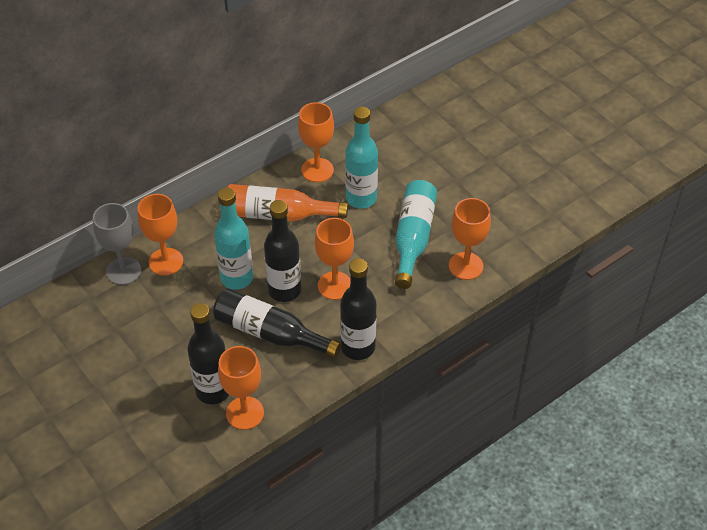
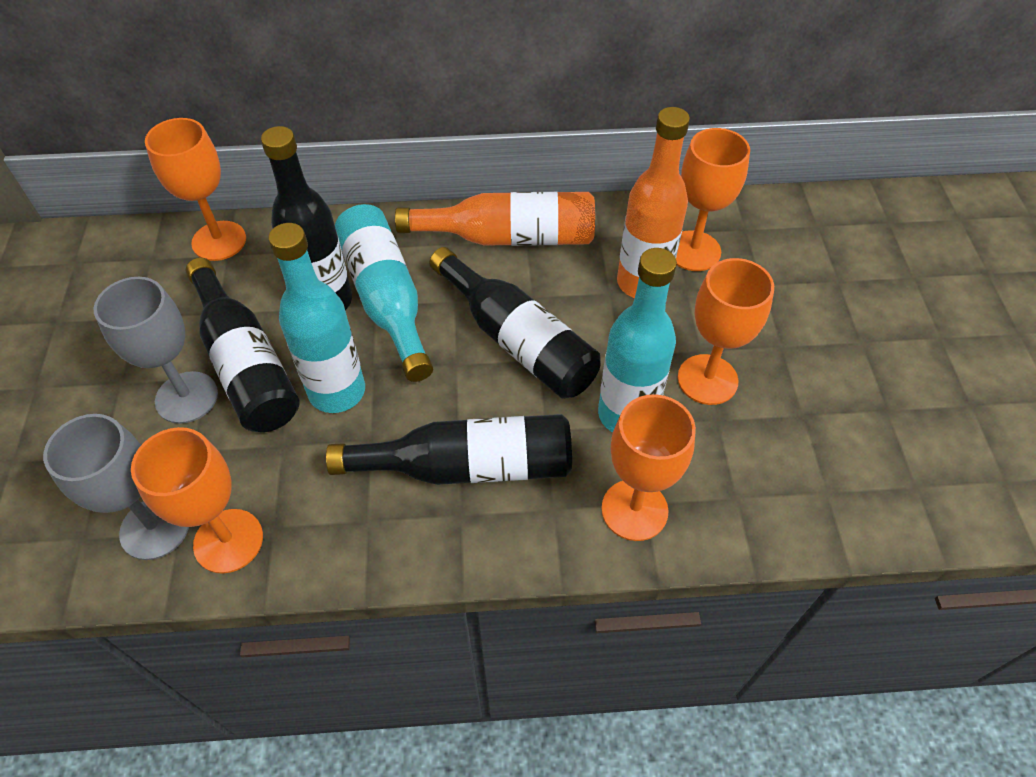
grey goblet: [93,203,141,285] = 1 -> [43,414,189,560] [93,277,218,424] = 2
orange bottle: [226,184,348,221] = 1 -> [395,192,595,246] [617,107,690,298] = 2

